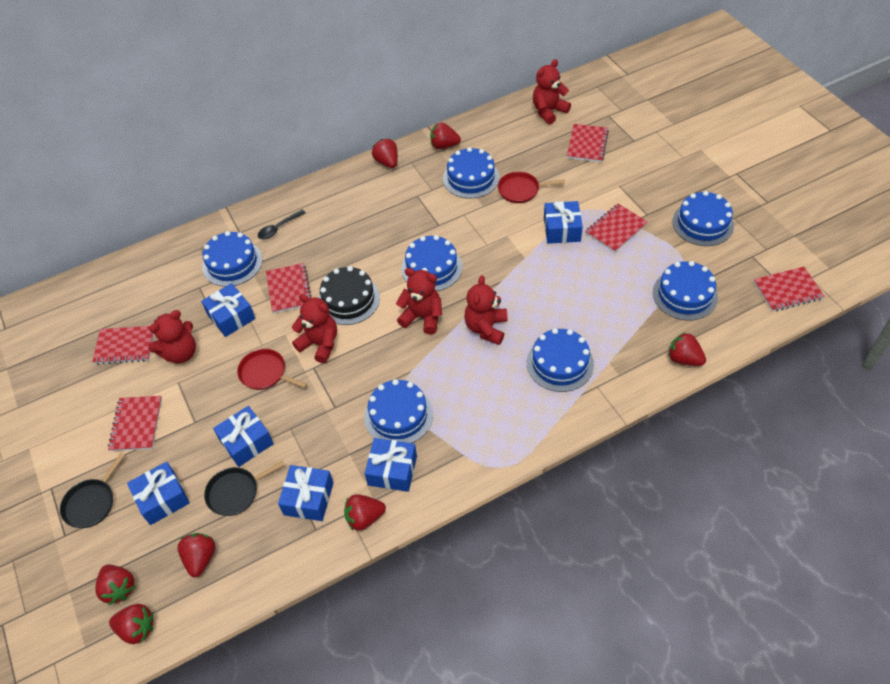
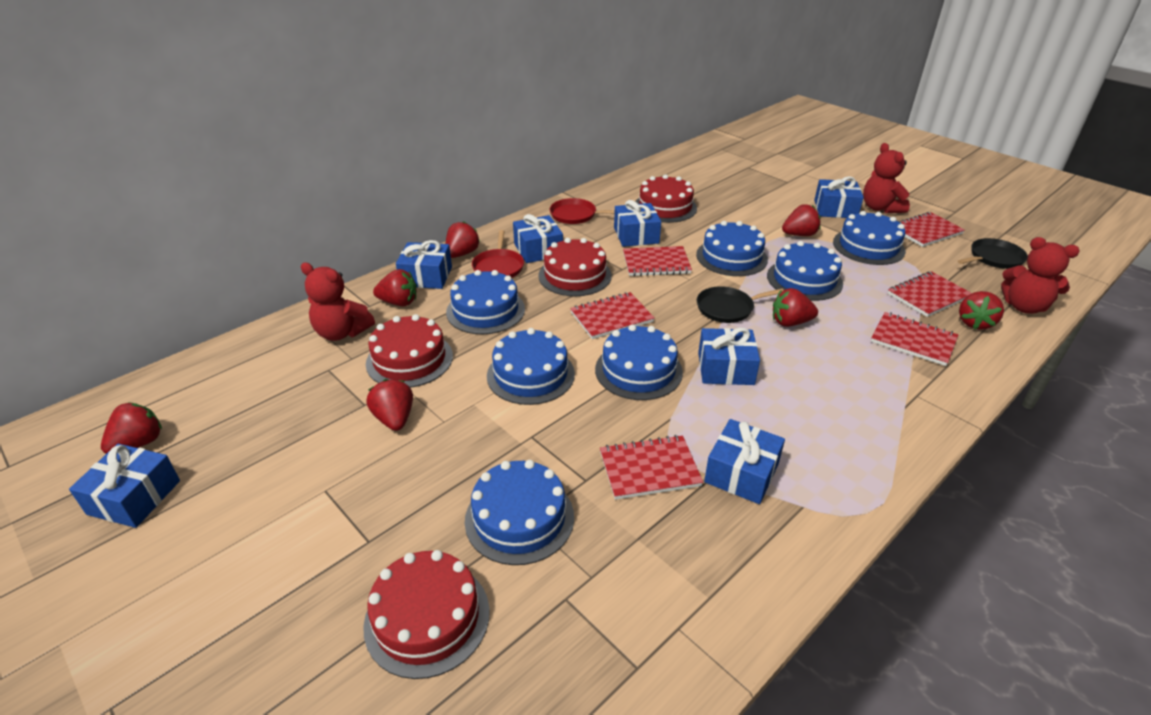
black cake: [318,266,380,325] = 1 -> none = 0
black spoon: [258,209,306,240] = 1 -> none = 0
blue gift: [127,462,190,525] [201,283,256,337] [213,406,274,467] [278,465,334,521] [364,438,417,492] [544,201,583,244] = 6 -> [69,444,180,528] [396,240,452,289] [513,214,563,263] [614,200,661,247] [698,328,760,385] [704,419,785,504] [814,176,864,218] = 7
red cake: none = 0 -> [363,550,490,679] [366,314,453,388] [538,238,612,296] [635,174,697,223] = 4
red teddy bear: [148,310,196,363] [292,294,337,363] [396,268,442,335] [464,275,508,345] [533,59,571,125] = 5 -> [300,262,375,341] [863,143,910,213] [1001,237,1080,314] = 3

